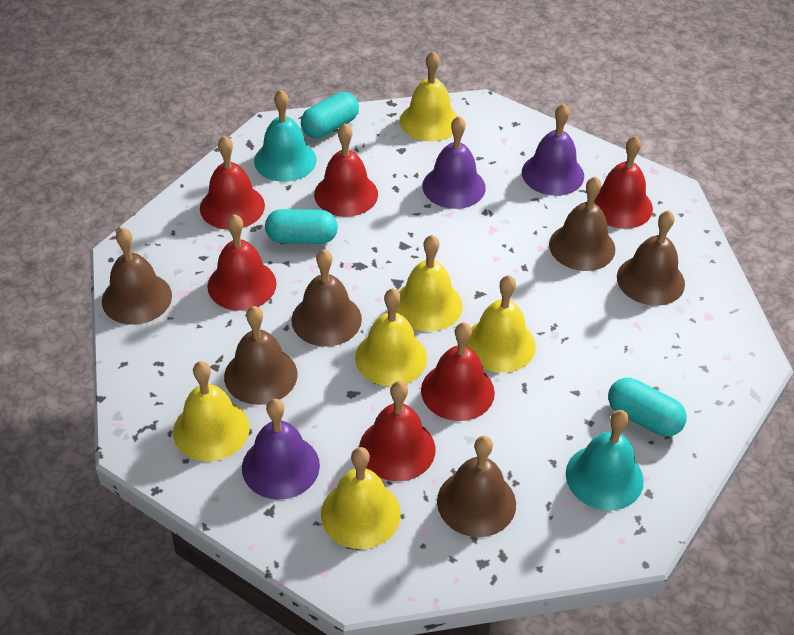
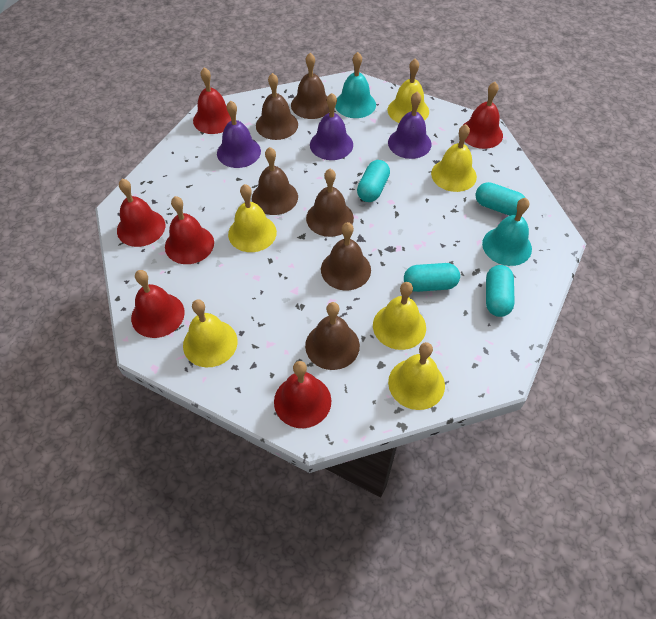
turquoise capsule: [265,209,338,244] [301,92,359,138] [608,378,686,437] = 3 -> [357,160,390,202] [404,263,460,292] [476,182,525,216] [486,265,515,317] = 4

